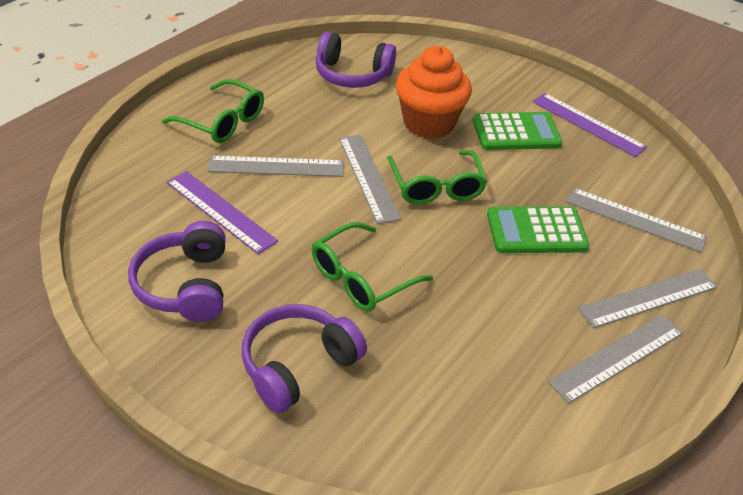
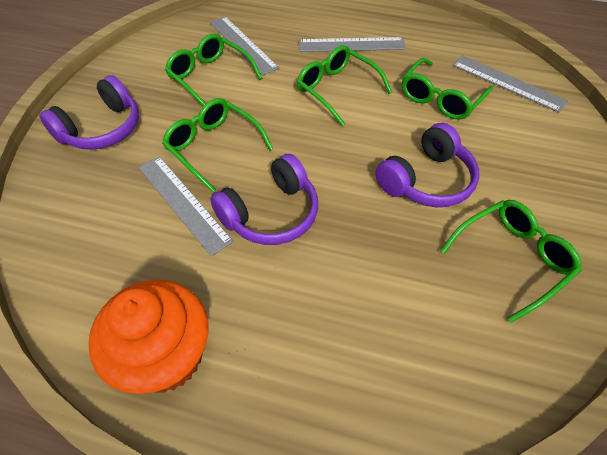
green calculator: [473,112,563,150] [487,206,589,253] = 2 -> none = 0
green glasses: [162,79,264,143] [312,222,433,311] [387,150,487,204] = 3 -> [162,98,273,193] [165,34,263,106] [297,45,392,126] [402,58,494,120] [440,200,582,323] = 5
grey ruler: [208,156,344,177] [339,135,401,224] [548,314,683,403] [566,188,707,253] [578,269,717,328] = 5 -> [138,156,234,256] [210,16,279,75] [299,37,406,52] [452,55,568,113] = 4
purple ruler: [167,171,278,254] [533,93,647,157] = 2 -> none = 0

